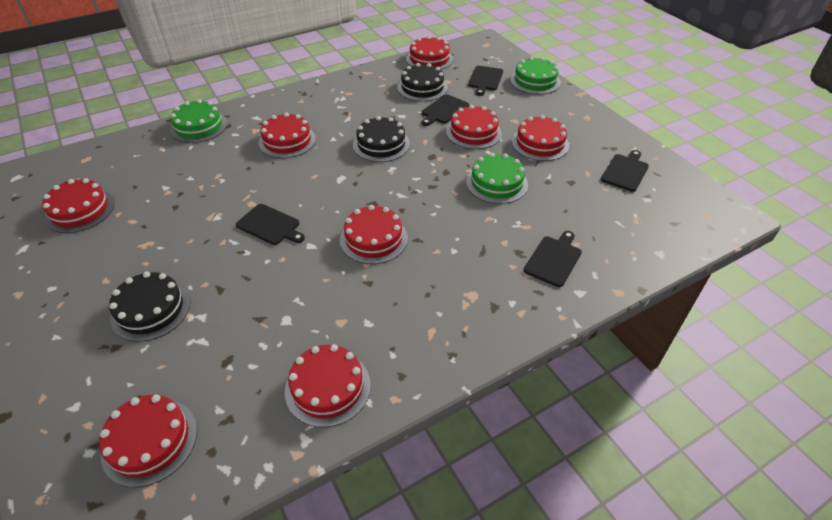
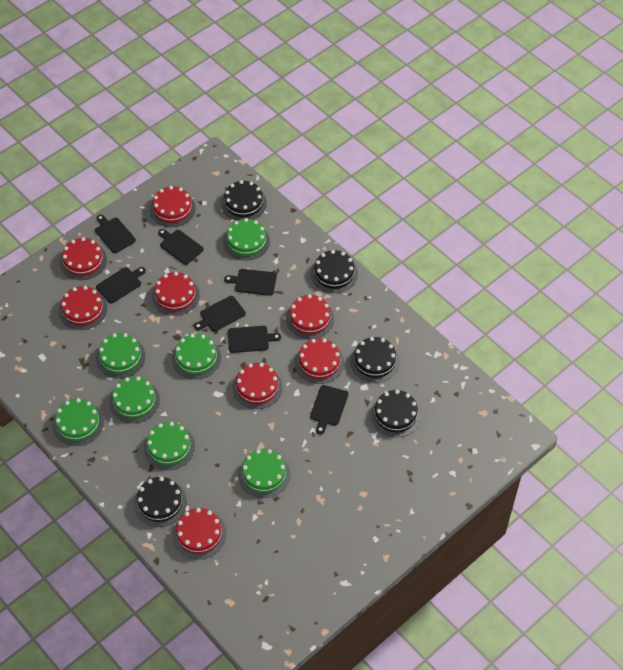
black cake: [109,272,190,342] [353,116,410,162] [397,63,448,101] = 3 -> [134,477,187,527] [221,180,267,221] [311,250,358,293] [350,337,400,383] [370,390,421,437] = 5
black cutting board: [236,204,305,245] [422,94,469,126] [468,66,503,96] [524,231,582,287] [601,150,649,192] = 5 -> [95,214,136,253] [96,267,146,304] [158,229,204,265] [194,296,246,332] [224,269,277,296] [228,326,281,353] [310,385,348,434] = 7
green cake: [170,99,227,143] [466,153,528,204] [510,57,560,95] = 3 -> [53,398,104,446] [96,333,145,378] [109,376,160,423] [144,422,195,470] [172,334,221,379] [223,218,270,261] [238,449,290,498] = 7

